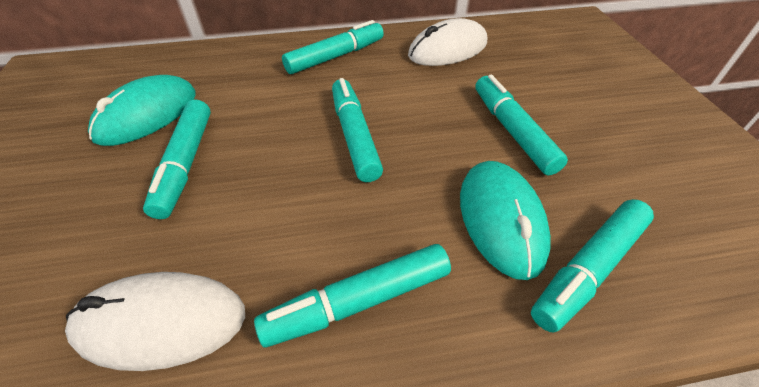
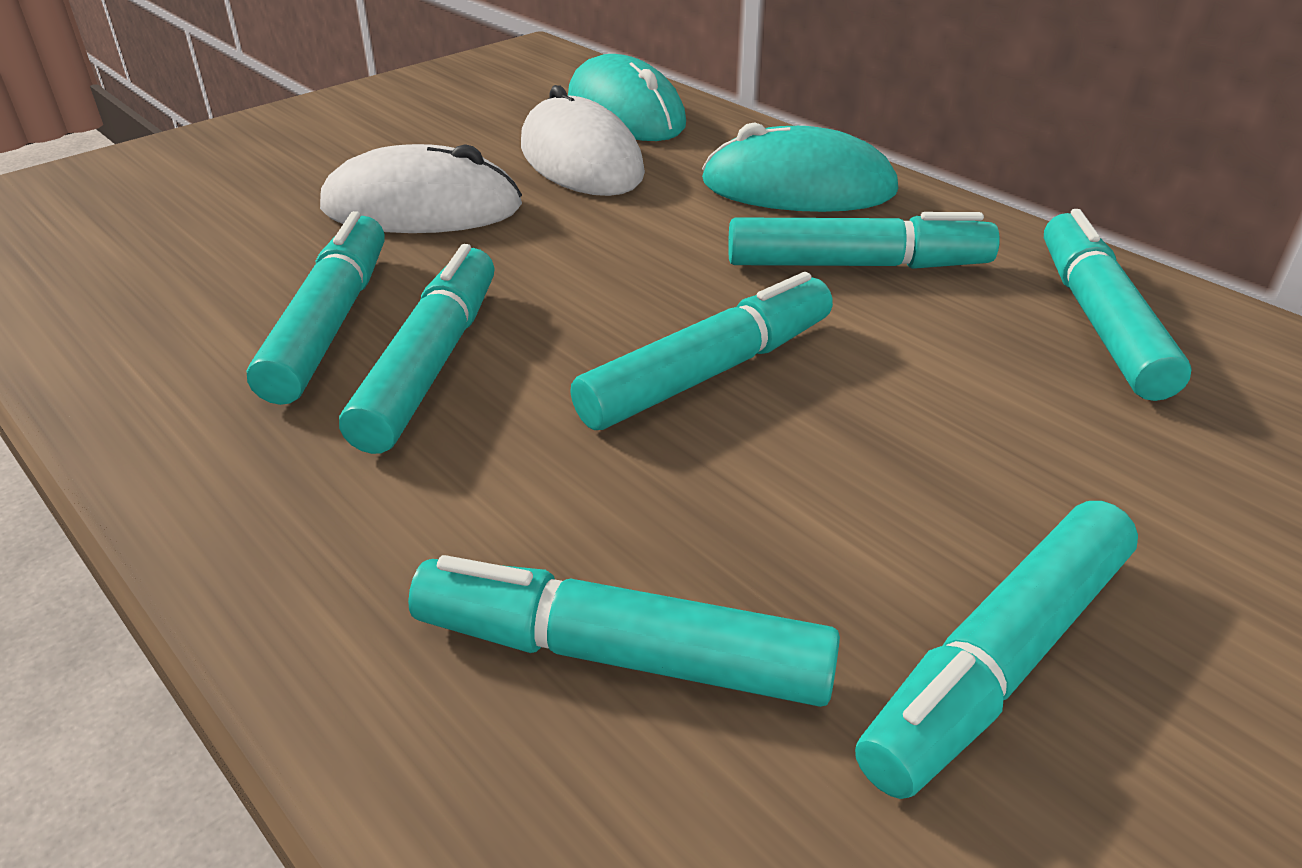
turquoise marker: [143,99,211,219] [254,244,451,347] [282,20,384,74] [332,78,383,182] [475,75,568,175] [531,199,654,333] = 6 -> [247,211,385,405] [339,244,494,454] [408,555,840,707] [570,272,833,430] [728,212,1000,269] [855,501,1138,799] [1044,209,1191,401] = 7

